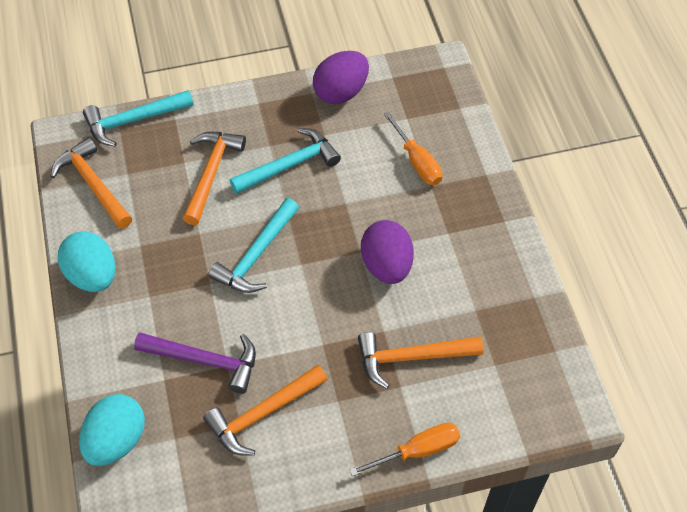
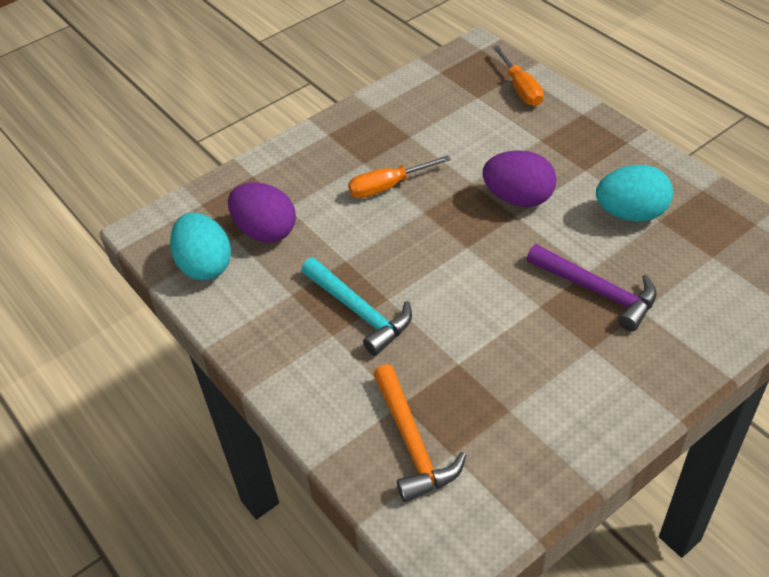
orange hammer: [51,137,132,229] [183,132,246,225] [203,365,328,456] [358,332,484,389] = 4 -> [373,364,466,502] = 1
turquoise hammer: [83,90,194,146] [208,198,299,293] [229,128,341,194] = 3 -> [301,257,412,356] = 1

